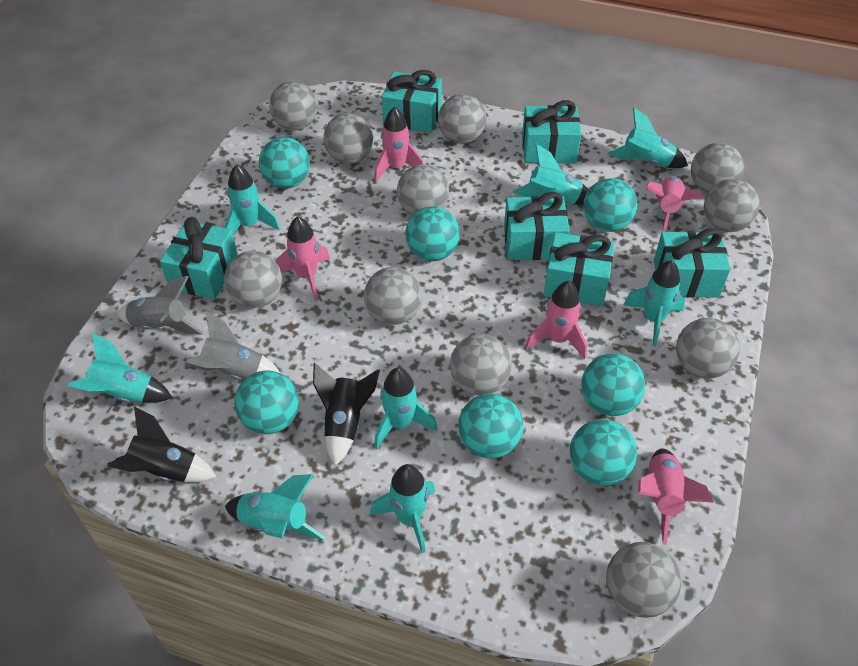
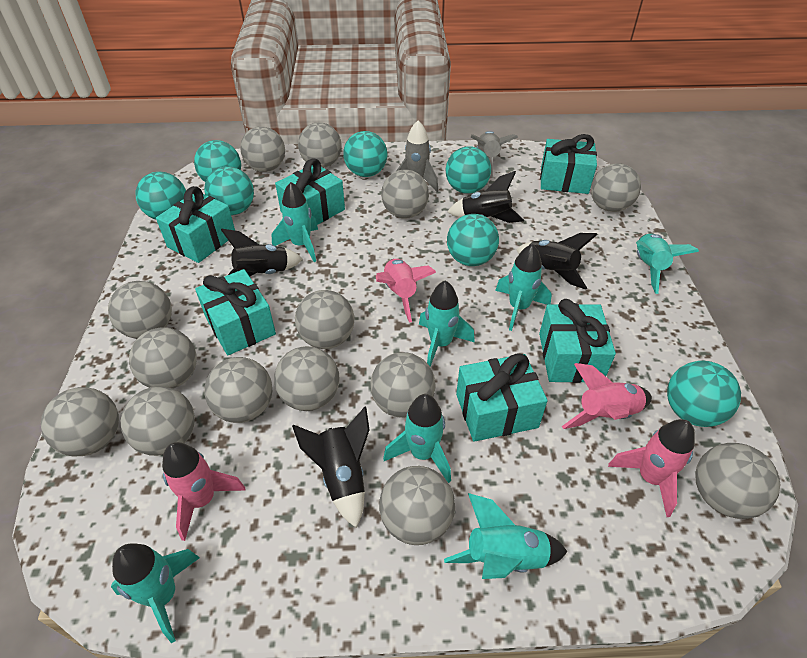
black rocket: [107,406,216,482] [313,363,380,466] = 2 -> [221,228,303,277] [292,407,370,528] [448,171,524,223] [516,233,597,290] = 4
grey ball: [224,251,282,308] [269,81,318,130] [324,113,373,164] [364,267,422,325] [397,164,449,215] [438,94,486,144] [450,334,512,395] [606,542,681,618] [676,318,740,379] [691,143,744,193] [704,179,760,232] = 11 -> [41,387,119,457] [108,281,172,339] [121,386,195,456] [129,327,197,388] [204,357,272,423] [240,126,285,172] [274,346,339,411] [295,290,354,349] [298,122,342,168] [370,352,436,418] [379,466,455,545] [381,170,429,218] [591,163,641,212] [695,443,780,519] = 14
pink rocket: [276,216,330,300] [374,107,424,182] [525,281,587,359] [638,449,714,545] [645,176,703,232] = 5 -> [162,442,246,541] [376,259,436,322] [562,363,652,429] [608,419,695,517] = 4
turquoise rocket: [68,333,172,403] [224,164,280,234] [225,474,326,540] [370,464,435,553] [374,367,437,449] [513,144,589,205] [608,107,688,168] [623,260,685,347] = 8 -> [111,543,200,643] [272,182,318,262] [383,394,451,483] [419,280,475,367] [444,493,567,579] [495,244,552,331] [636,234,699,294] = 7

